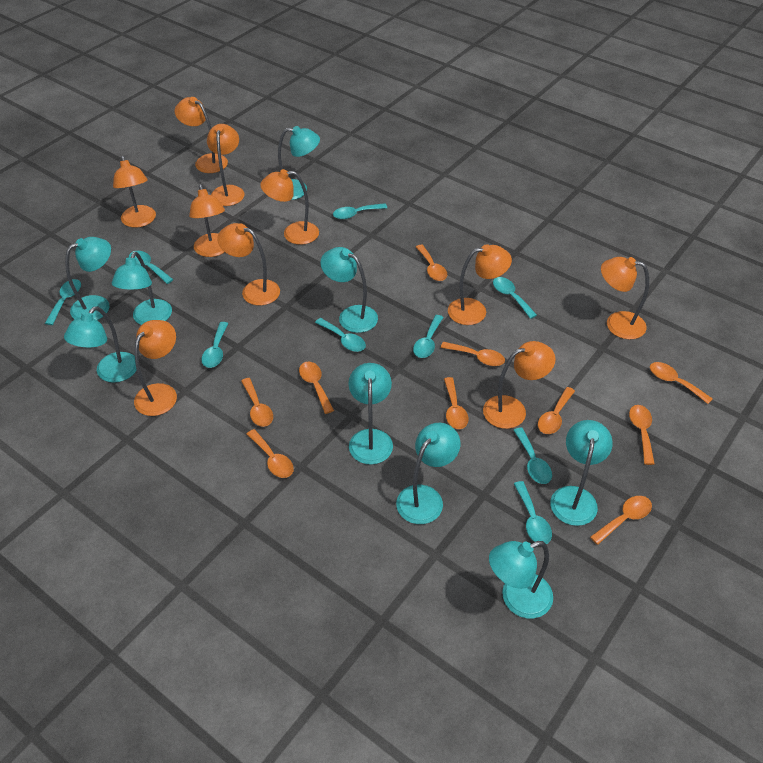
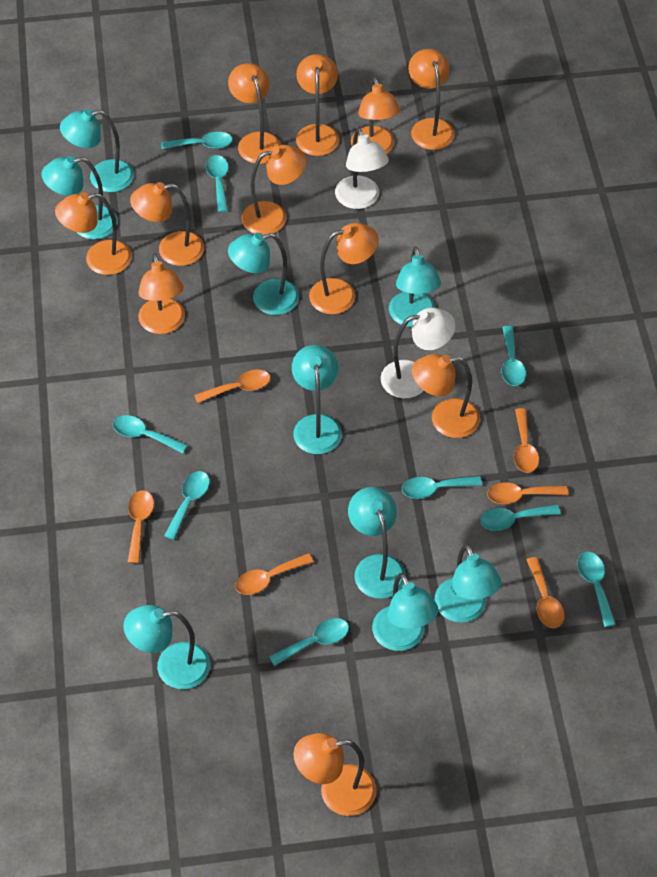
orange lamp: [113,156,156,228] [134,320,177,416] [175,97,228,173] [189,184,225,257] [207,124,244,206] [217,223,280,306] [260,169,319,245] [448,244,512,325] [483,341,556,429] [601,257,649,339] = 10 -> [55,192,132,275] [130,182,204,266] [138,253,185,334] [228,63,281,164] [241,145,307,235] [293,733,376,816] [296,54,339,156] [309,223,379,314] [351,77,400,154] [408,49,455,150] [412,354,480,438] = 11
orange spoon: [241,378,273,427] [247,429,294,478] [299,361,334,414] [416,245,447,281] [441,342,505,366] [444,377,469,429] [538,387,575,434] [590,496,652,545] [629,405,655,465] [650,362,713,404] = 10 -> [128,490,154,564] [194,370,271,404] [235,553,314,595] [487,483,568,504] [514,408,539,473] [526,557,565,628] = 6
white lamp: none = 0 -> [335,128,389,209] [381,308,455,398] = 2

